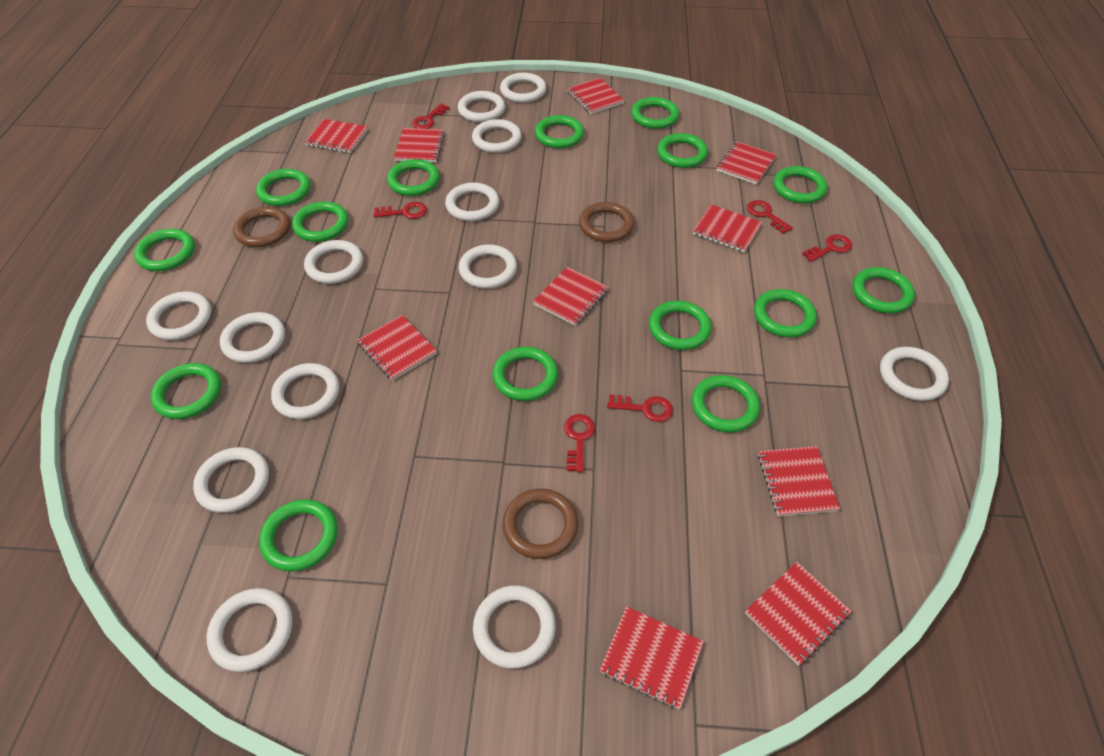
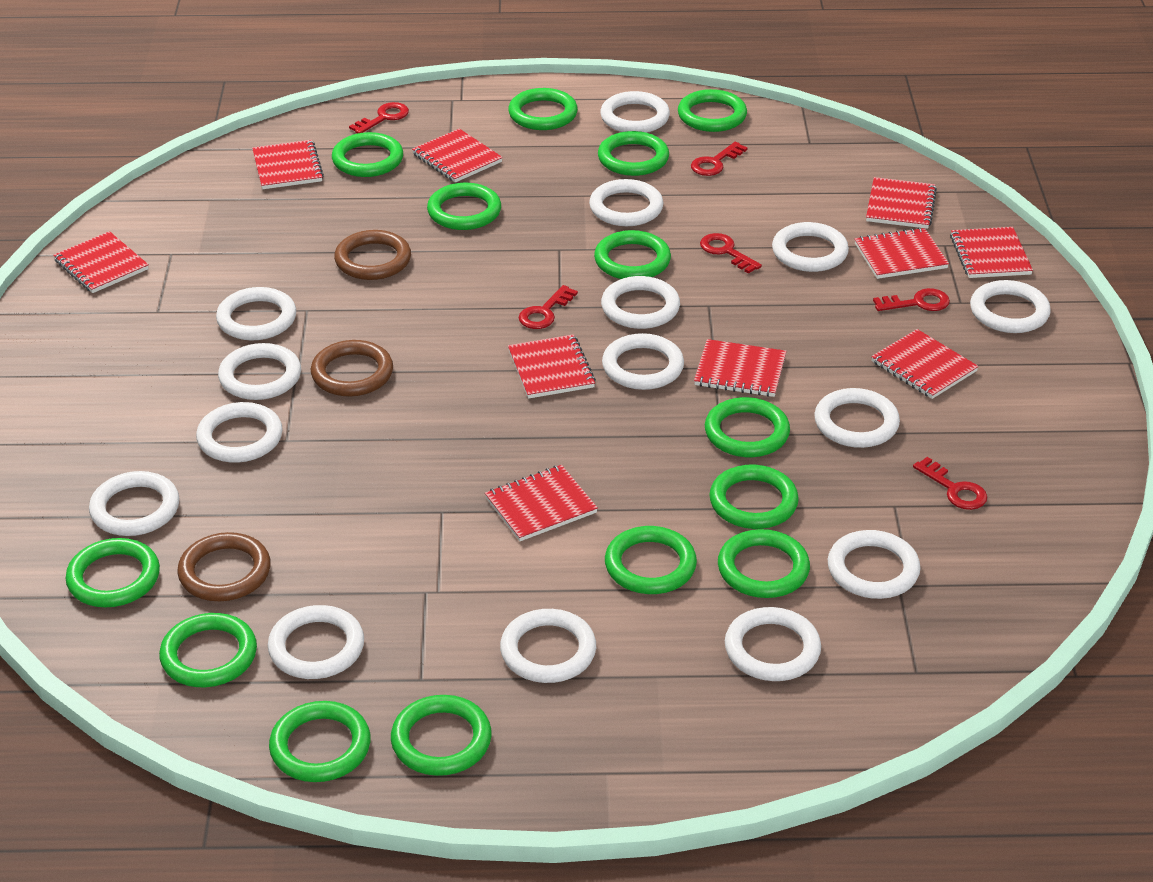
green ring: [134,229,195,271] [151,363,221,419] [256,169,311,206] [259,499,338,572] [292,202,348,242] [387,159,440,196] [492,347,558,401] [535,115,584,148] [631,97,679,129] [649,301,712,350] [657,133,708,168] [692,375,760,432] [754,289,817,337] [773,166,827,203] [852,267,915,313] = 15 -> [65,538,160,607] [159,613,257,687] [269,701,371,782] [332,132,403,177] [391,695,492,776] [427,183,501,230] [508,88,578,130] [594,230,671,279] [598,131,669,176] [605,526,697,594] [678,89,747,132] [705,397,790,457] [709,465,799,529] [718,529,810,598] = 14
white ring: [146,292,211,340] [193,447,269,513] [207,588,293,672] [220,312,285,363] [271,363,339,419] [304,240,363,284] [445,182,499,221] [458,91,505,122] [459,244,517,289] [472,119,522,153] [473,585,556,668] [500,73,546,103] [880,347,949,401] = 13 -> [89,471,179,536] [196,402,283,463] [216,287,296,341] [218,343,301,400] [268,605,364,679] [500,609,596,683] [589,179,663,226] [600,91,670,133] [601,276,680,329] [602,333,684,390] [725,607,821,681] [772,222,849,272] [814,388,900,448] [828,530,921,599] [970,280,1051,333] = 15

